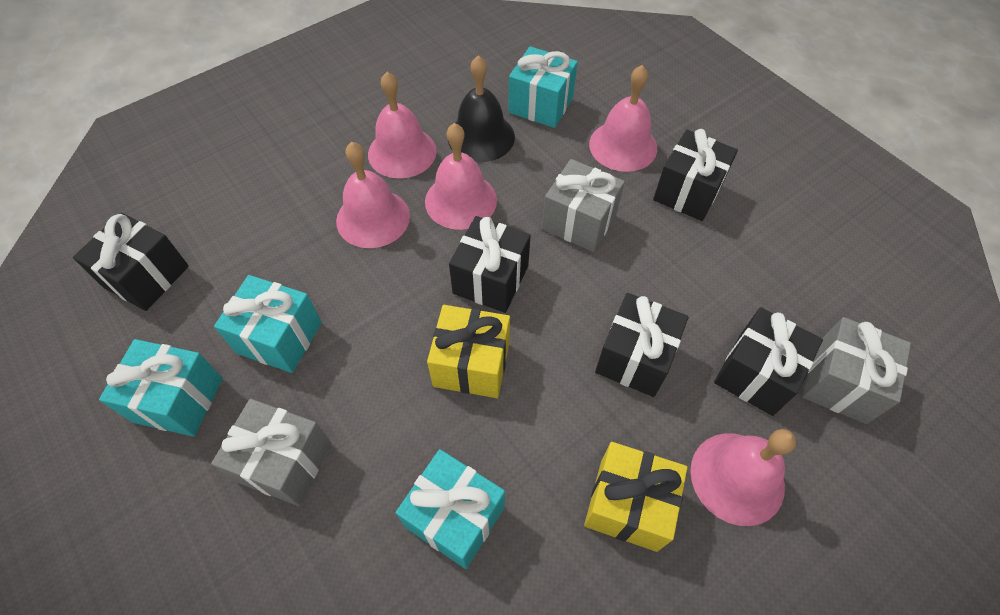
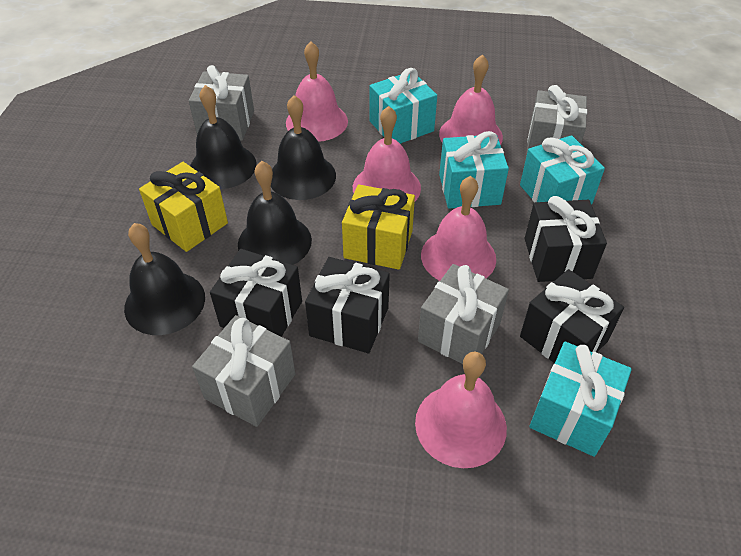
black bell: [448,55,515,162] = 1 -> [124,223,205,335] [190,85,257,189] [238,161,312,265] [271,95,336,200] = 4
black gift: [73,213,189,311] [449,216,531,313] [595,293,689,397] [653,129,738,221] [714,307,823,416] = 5 -> [210,249,302,337] [305,257,390,353] [520,269,624,363] [524,196,607,282] = 4
grey gift: [211,399,331,506] [542,159,625,252] [802,317,911,424] = 3 -> [189,65,254,141] [192,315,295,427] [418,264,509,364] [526,85,587,156] = 4

